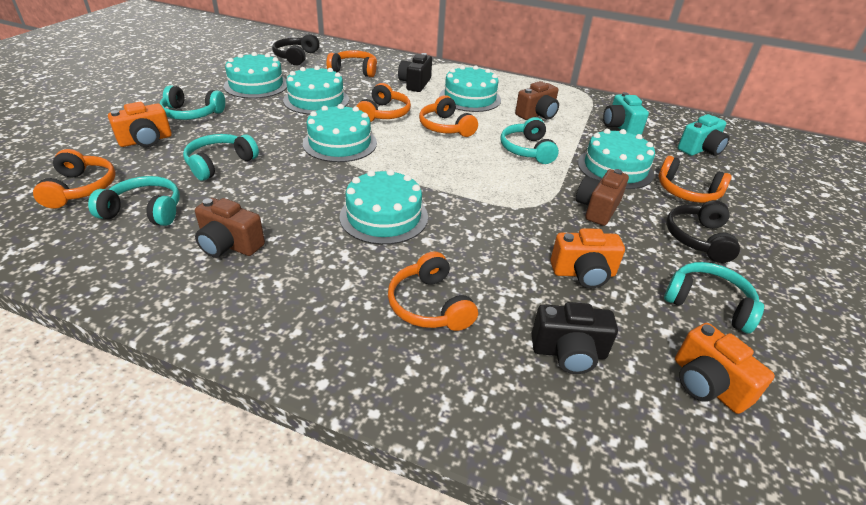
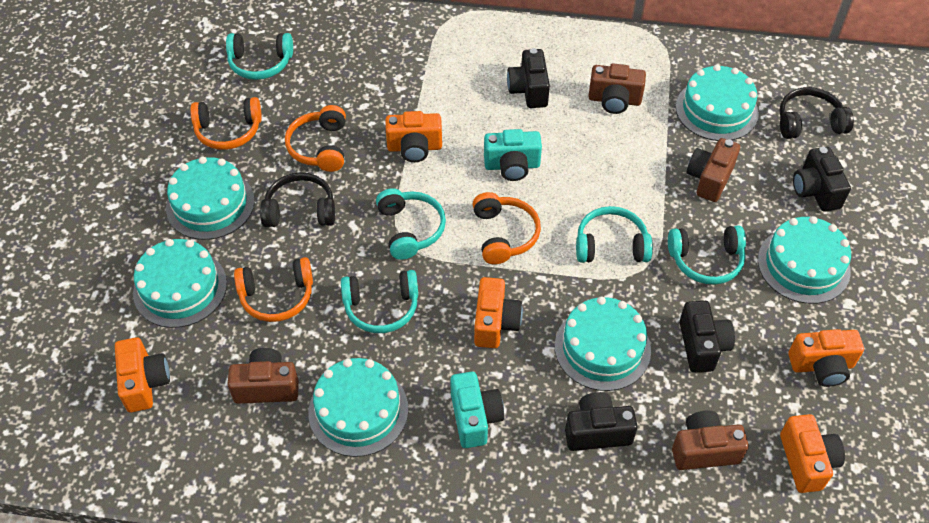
black camera: [398,53,432,92] [532,302,618,374] = 2 -> [507,48,550,108] [565,392,638,451] [680,301,735,373] [793,147,851,212] = 4
brown camera: [195,198,265,257] [515,81,559,120] [576,169,629,226] = 3 -> [227,348,299,404] [589,64,646,114] [672,410,749,470] [687,138,740,202] = 4
orange camera: [108,102,172,147] [550,228,625,288] [675,323,775,414] = 3 -> [115,337,170,413] [386,111,442,162] [474,277,523,348] [780,414,845,493] [788,329,864,387] = 5
orange headphones: [33,149,116,208] [326,50,377,77] [356,83,411,122] [388,251,478,331] [419,95,478,137] [659,156,732,203] = 6 -> [190,97,262,150] [234,257,313,322] [285,105,346,172] [473,192,541,264] = 4

